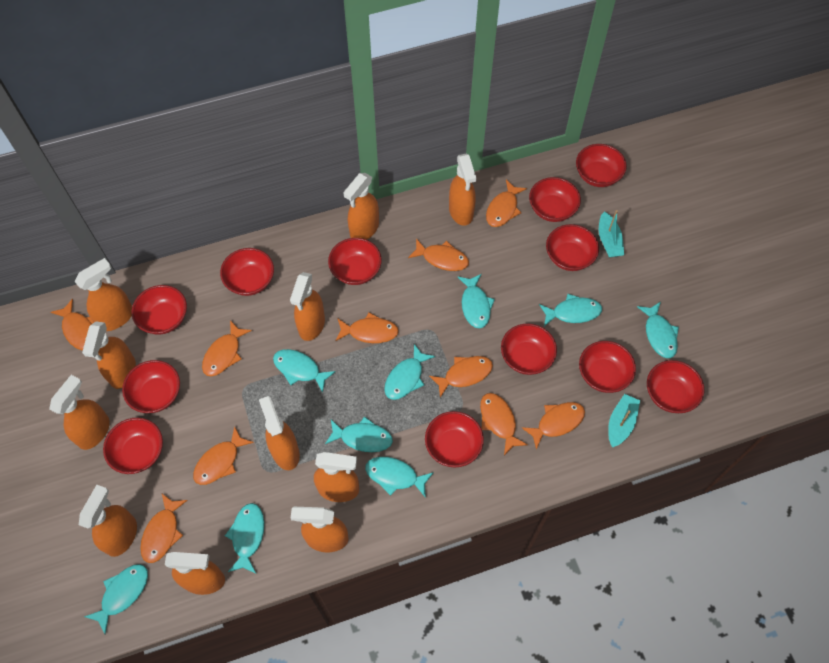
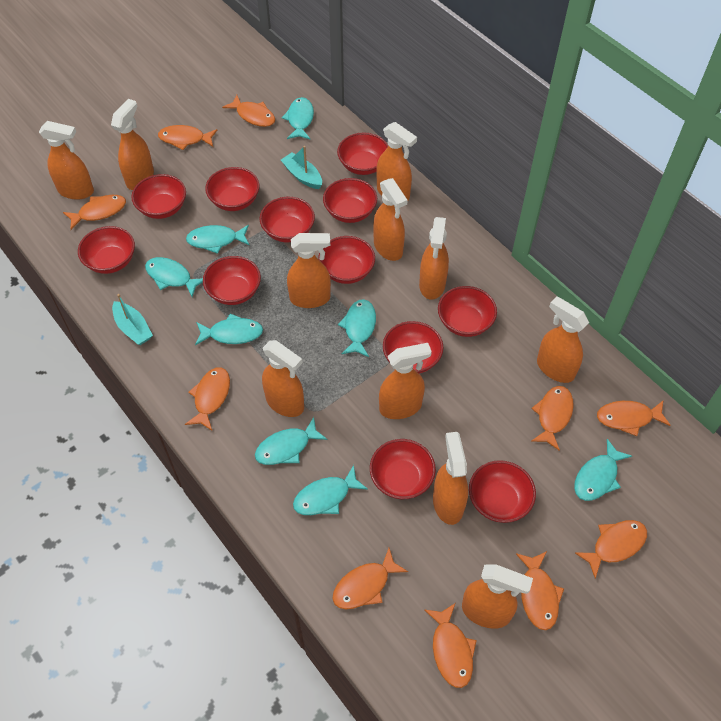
turquoise fish: [84,564,148,634] [225,503,264,574] [273,349,336,393] [325,416,393,452] [365,457,434,498] [384,344,435,400] [458,274,495,328] [539,294,602,326] [637,302,679,358] = 9 -> [145,257,203,297] [186,225,249,254] [195,314,263,345] [255,417,328,465] [282,97,314,140] [293,465,368,515] [338,299,376,357] [574,439,632,501] = 8

